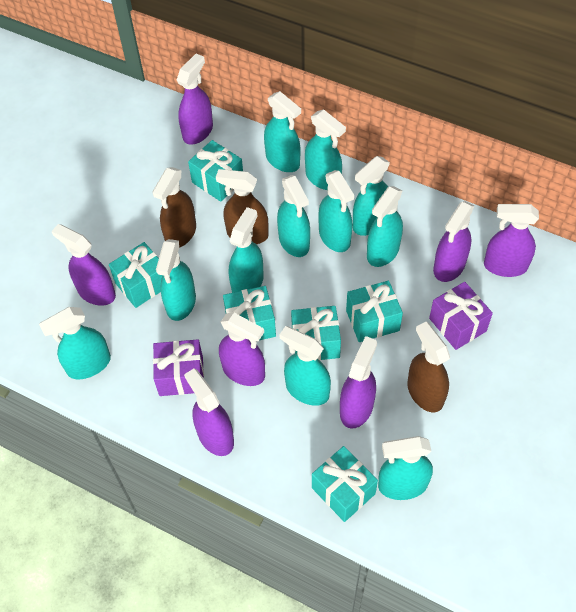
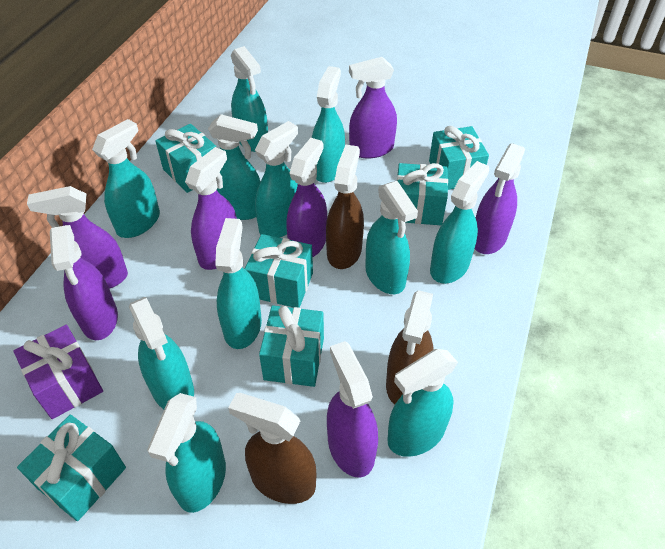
purple gift: [153,339,204,396] [429,282,493,350] = 2 -> [13,325,103,419] = 1

